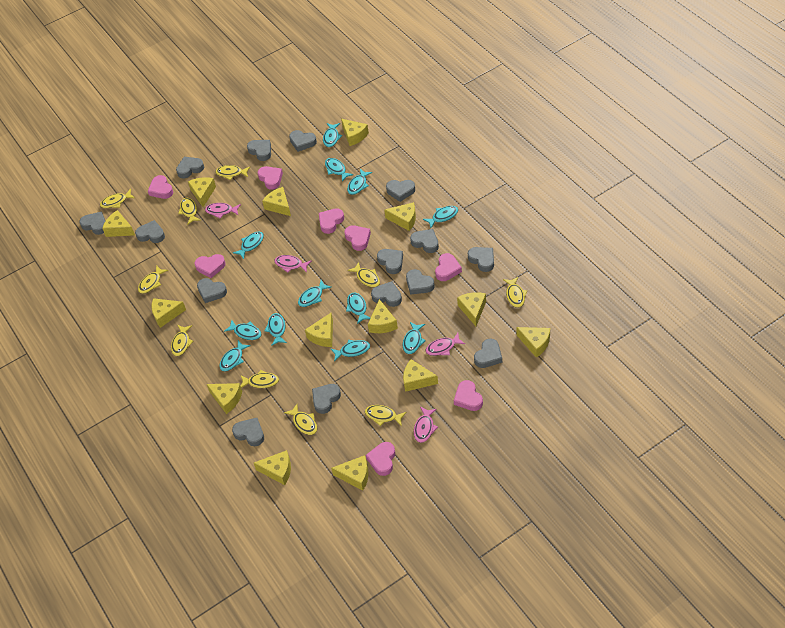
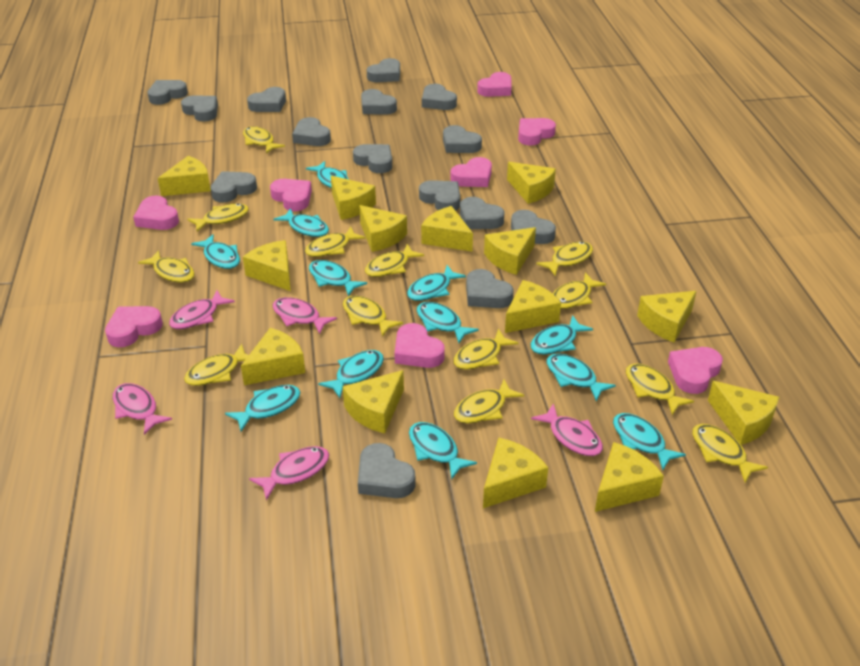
pink fish: [205,203,241,219] [274,255,311,273] [414,407,438,443] [426,333,465,356] = 4 -> [113,383,172,435] [169,290,235,329] [249,446,329,500] [273,297,337,334] [531,403,603,456] = 5
yellow fish: [100,189,135,208] [138,265,168,294] [171,325,193,356] [178,198,201,225] [215,165,250,180] [241,370,279,388] [284,404,317,435] [348,262,380,287] [365,405,407,426] [503,277,527,308] = 10 -> [138,250,195,283] [184,344,249,386] [187,203,249,232] [243,126,285,153] [305,226,366,257] [343,296,403,337] [365,244,424,277] [453,329,519,370] [454,379,524,424] [536,241,593,276] [553,272,606,309] [626,363,694,415] [692,424,768,483] = 13

